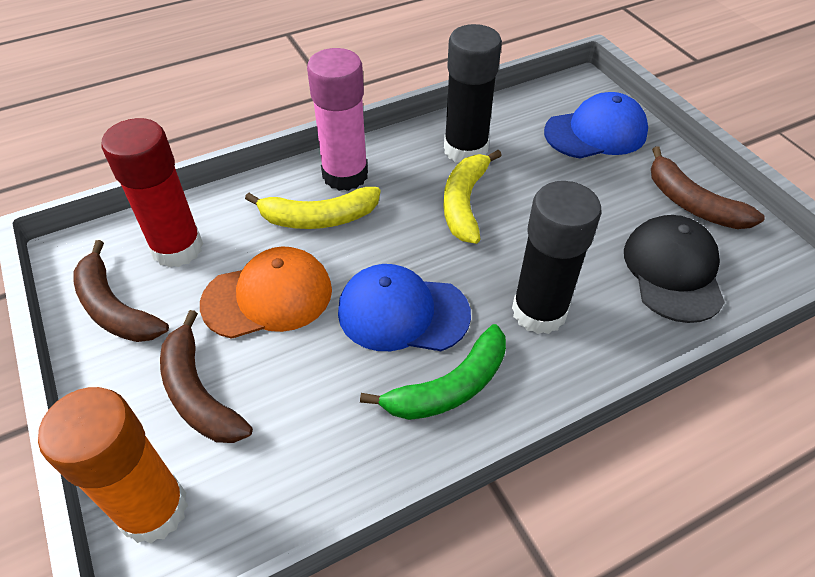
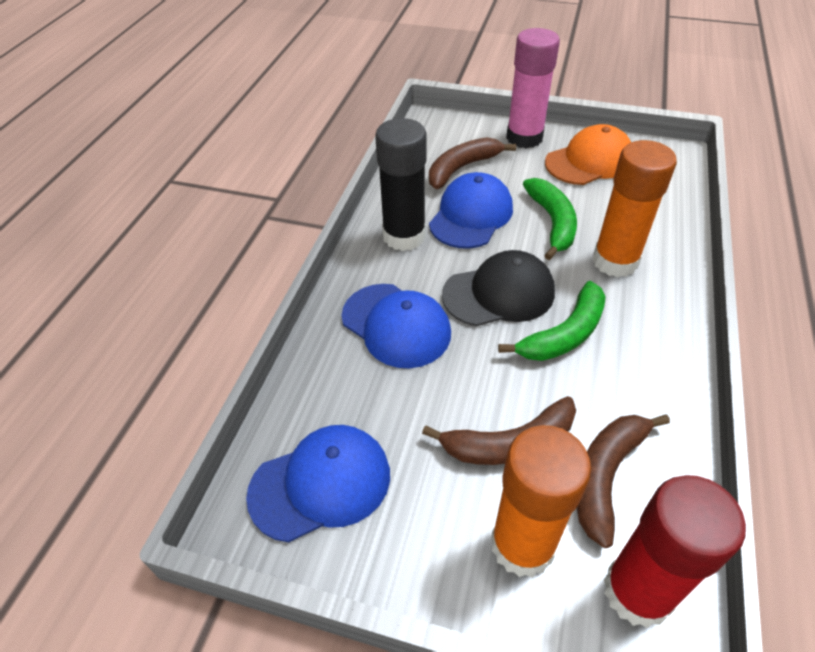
black glue stick: [444,24,502,163] [512,181,601,334] = 2 -> [375,118,427,251] = 1
blue cap: [338,264,471,351] [544,92,648,158] = 2 -> [246,425,390,542] [341,284,451,368] [429,172,513,249] = 3
green banana: [360,324,506,420] = 1 -> [498,281,606,361] [523,178,577,260] = 2
orange glue stick: [38,387,188,544] = 1 -> [491,425,591,577] [592,140,677,277] = 2
yellow banana: [245,187,380,229] [443,150,502,244] = 2 -> none = 0

